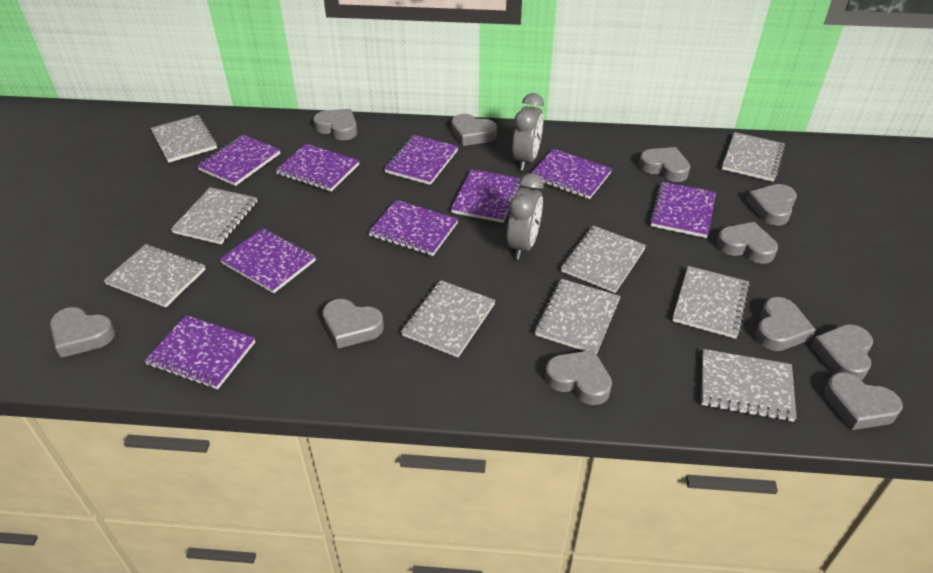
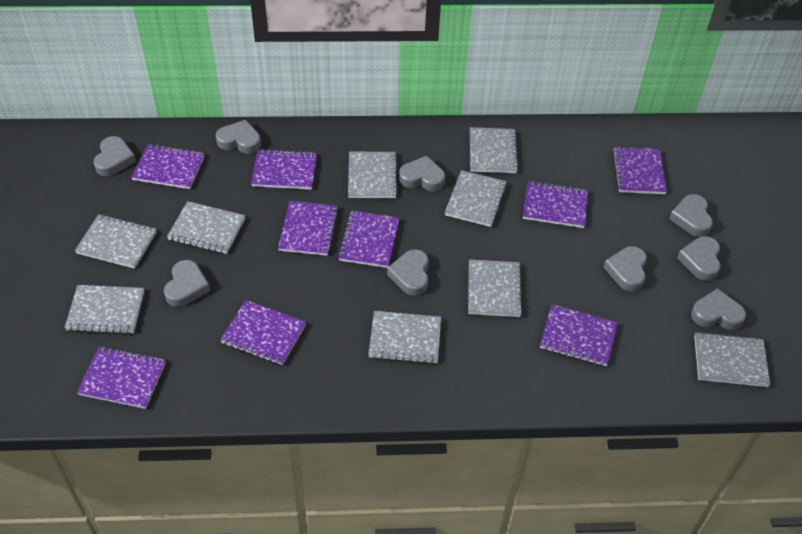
grey clock: [507,173,544,260] [512,93,544,171] = 2 -> none = 0
grey heart: [50,307,115,358] [313,109,357,140] [322,299,384,349] [451,114,497,146] [545,350,612,405] [639,147,690,182] [716,222,778,264] [746,184,797,226] [755,297,816,351] [811,324,873,380] [824,372,903,430] = 11 -> [94,136,136,176] [164,260,210,307] [216,120,261,154] [387,249,429,296] [399,156,445,191] [604,246,647,292] [669,194,713,237] [677,236,721,281] [691,288,746,330] = 9

